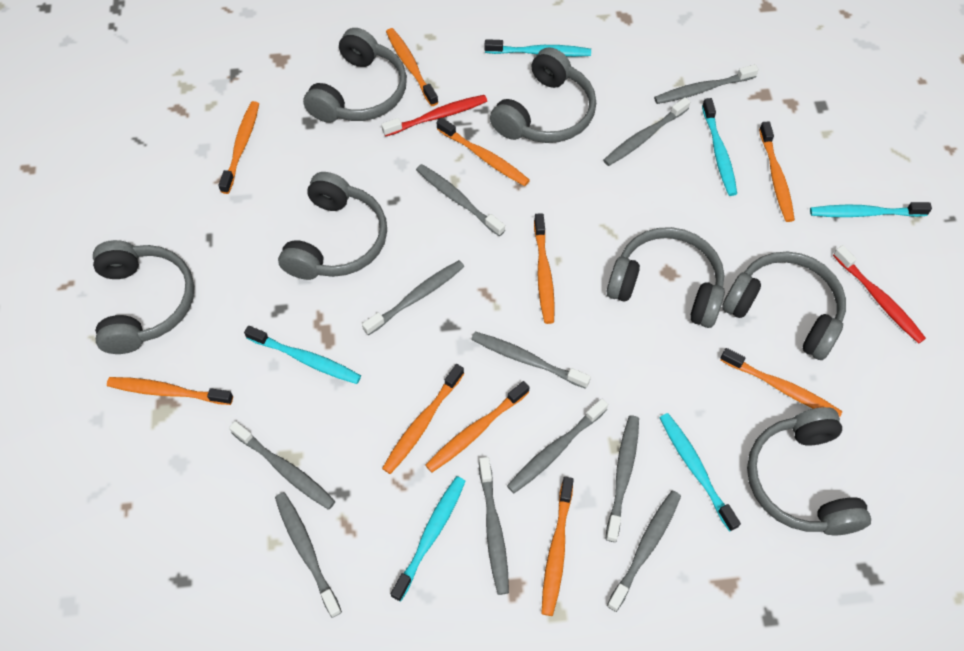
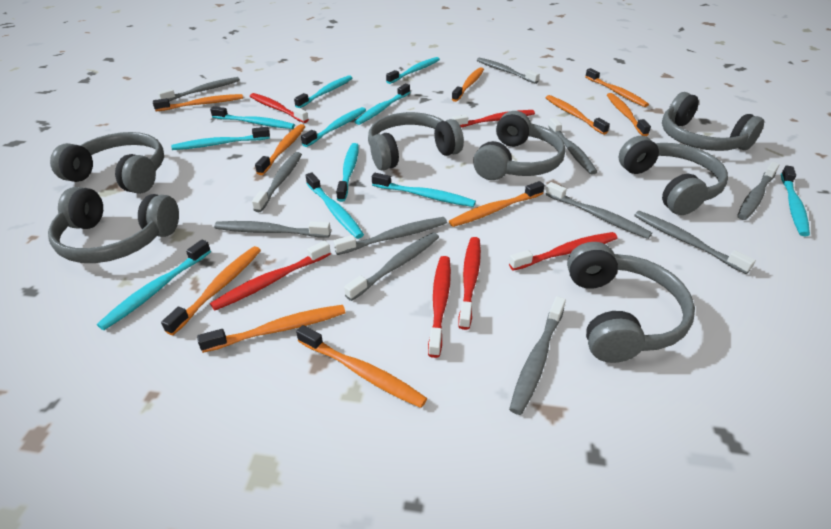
red toothbrush: [381,95,487,137] [833,245,926,344] = 2 -> [210,241,331,310] [250,93,309,123] [428,256,451,358] [452,110,535,128] [458,237,481,330] [509,232,617,271] = 6
turquoise toothbrush: [244,326,361,384] [391,476,466,602] [485,39,591,57] [660,413,741,532] [702,98,737,196] [810,202,932,217] = 6 -> [97,239,211,330] [171,127,270,150] [210,106,295,129] [294,75,352,108] [301,107,366,147] [306,173,364,239] [336,143,359,202] [355,84,410,125] [372,173,476,207] [386,57,440,84] [781,165,810,236] = 11

